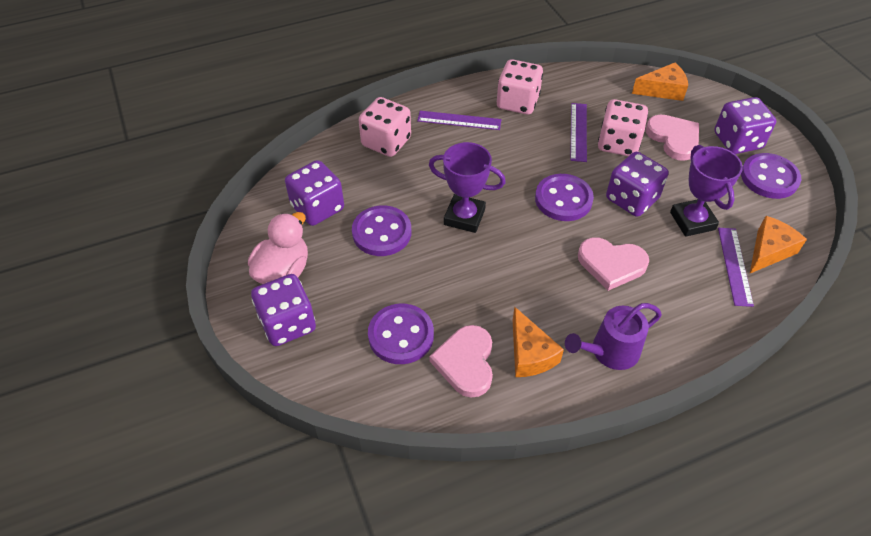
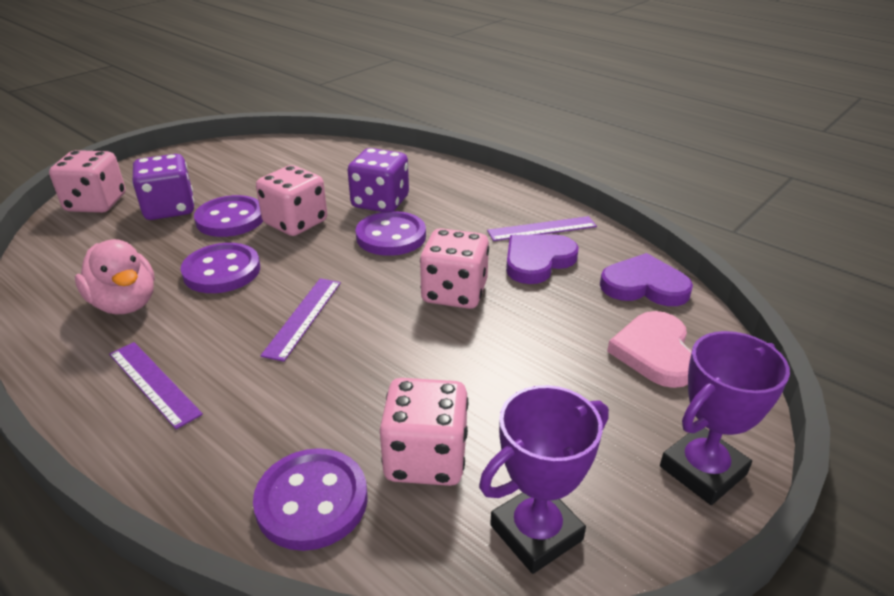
orange cheese: [513,307,564,377] [632,63,688,101] [750,216,807,273] = 3 -> none = 0
pink dice: [359,97,411,157] [497,59,543,115] [598,99,648,156] = 3 -> [49,150,125,213] [256,165,327,236] [380,378,468,486] [420,228,489,309] = 4
pink heart: [430,325,493,398] [578,237,649,291] [646,115,699,161] = 3 -> [607,311,692,388] = 1
purple dice: [251,274,316,346] [285,160,344,226] [606,152,669,217] [714,97,776,154] = 4 -> [132,154,194,220] [348,148,409,212] = 2
purple heart: none = 0 -> [506,235,579,284] [600,253,693,306] = 2
purple watering can: [565,303,662,370] = 1 -> none = 0

